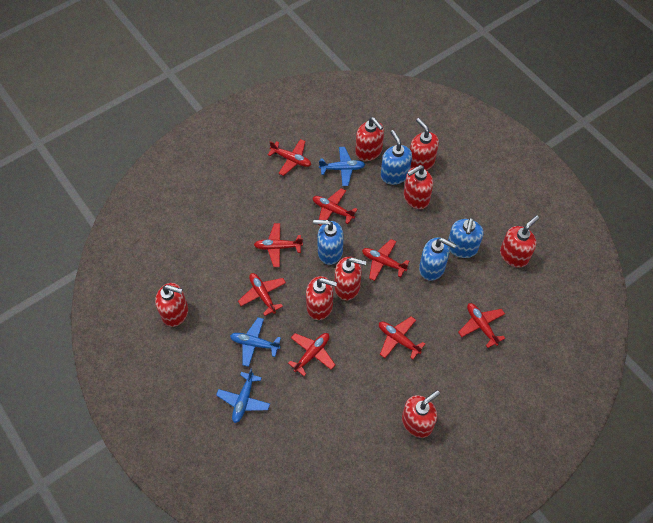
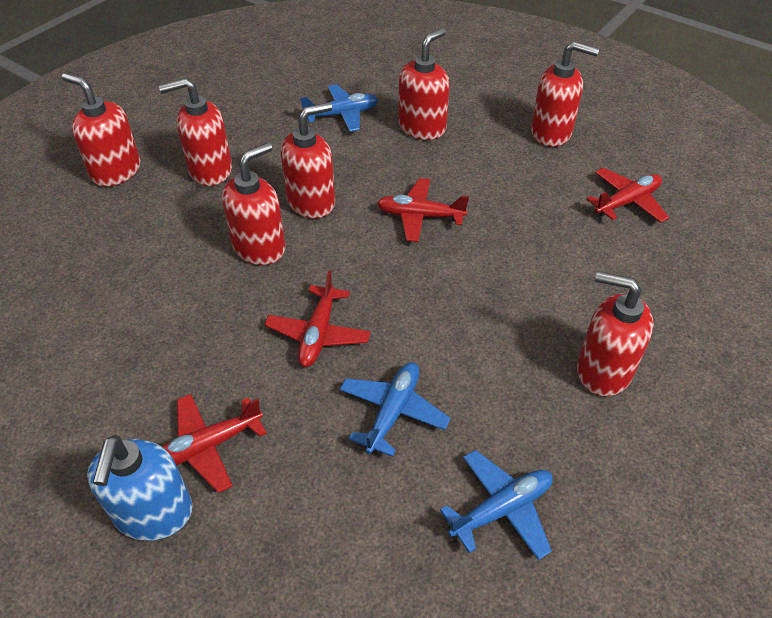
blue soap dispenser: [313,220,344,265] [381,130,412,185] [419,237,456,281] [448,217,484,258] = 4 -> [87,435,193,541] = 1
red plane: [238,273,286,316] [254,223,303,267] [268,139,311,176] [288,333,335,376] [313,188,358,226] [362,239,409,281] [379,316,425,359] [458,303,505,348] = 8 -> [162,394,267,493] [264,271,371,367] [377,178,469,242] [587,168,669,223] = 4
red soap dispenser: [155,283,188,327] [306,276,337,320] [334,256,367,300] [355,117,384,161] [402,390,440,438] [404,165,433,209] [410,118,439,170] [500,215,539,268] = 8 -> [62,73,141,187] [159,78,232,186] [222,142,286,265] [281,102,335,218] [398,28,450,140] [531,41,599,147] [577,271,654,396] = 7

